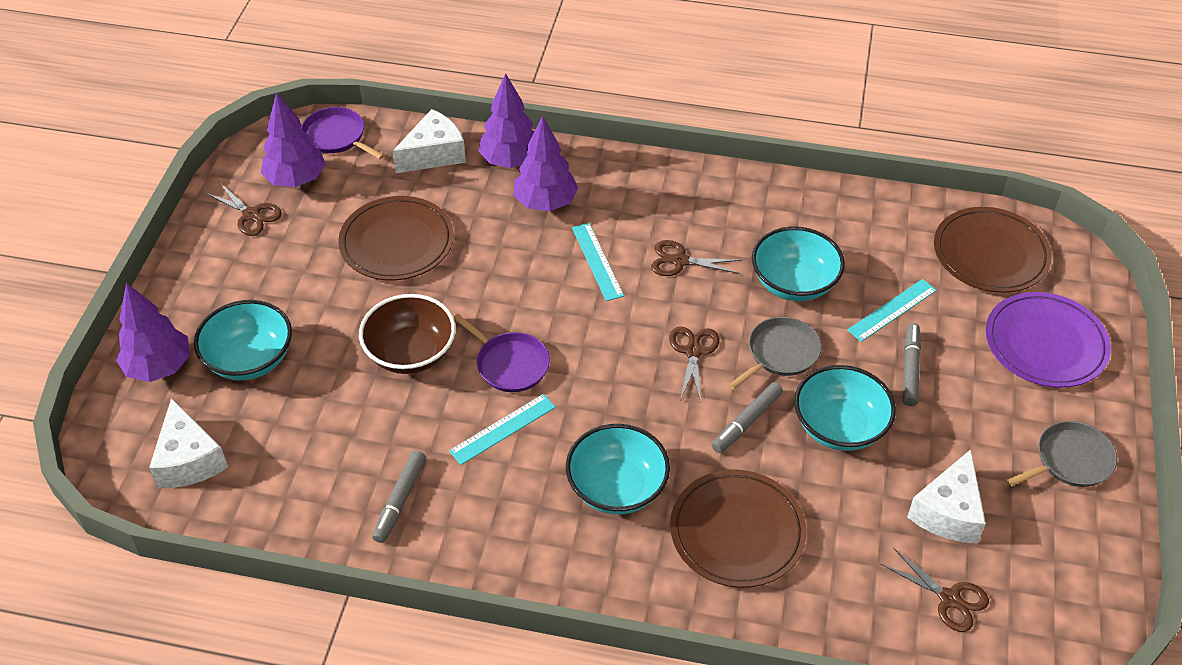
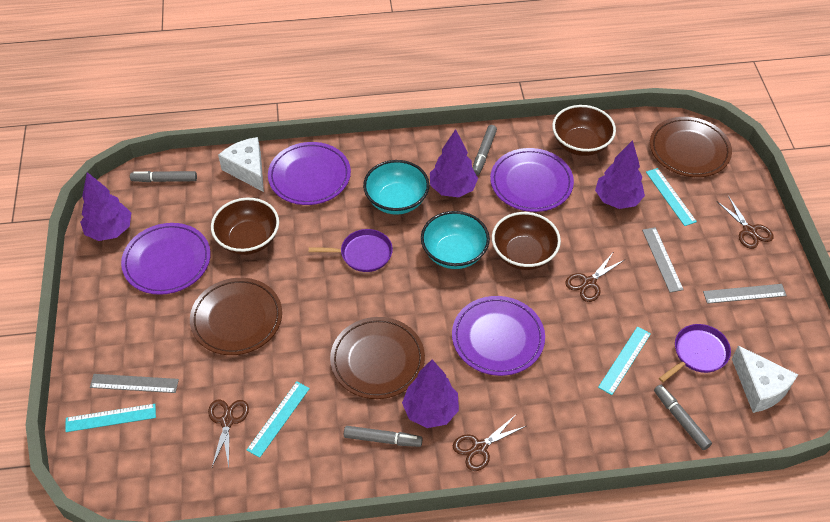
brown bowl: [359,294,456,374] = 1 -> [211,198,279,255] [492,212,561,270] [552,105,616,156] = 3
grey marker: [372,450,426,543] [712,382,783,453] [903,323,921,406] = 3 -> [130,171,197,182] [344,426,423,447] [473,125,497,176] [654,385,712,450] = 4
grey pan: [729,317,822,390] [1007,421,1117,487] = 2 -> none = 0
grey ruler: none = 0 -> [90,374,179,393] [642,227,684,293] [703,284,787,304] = 3
purple plate: [986,292,1111,388] = 1 -> [121,223,211,295] [268,142,351,205] [452,296,545,376] [490,148,574,212] = 4
turquoise bowl: [194,300,292,380] [566,424,670,514] [752,227,845,301] [794,365,896,451] = 4 -> [363,160,430,215] [421,211,490,269] = 2
turquoise ruler: [449,394,556,465] [572,223,624,301] [847,279,937,342] = 3 -> [65,404,156,432] [247,381,310,458] [598,327,651,395] [646,168,697,226] = 4
white cheese: [149,398,228,488] [392,109,466,173] [907,449,986,543] = 3 -> [218,137,264,192] [732,345,798,413] = 2

